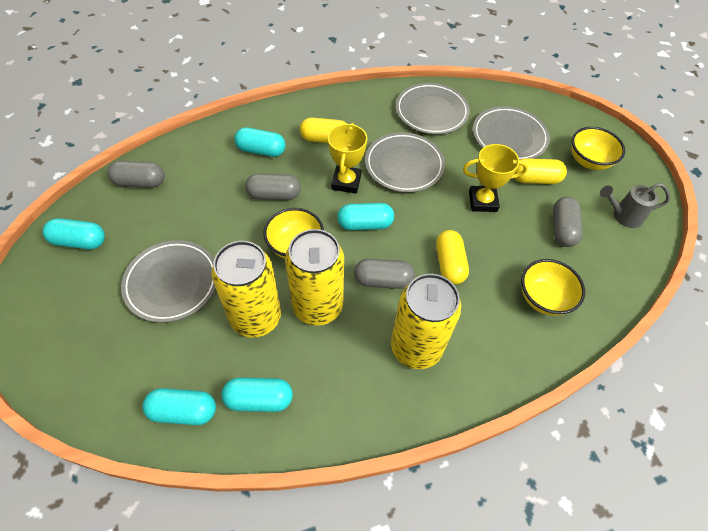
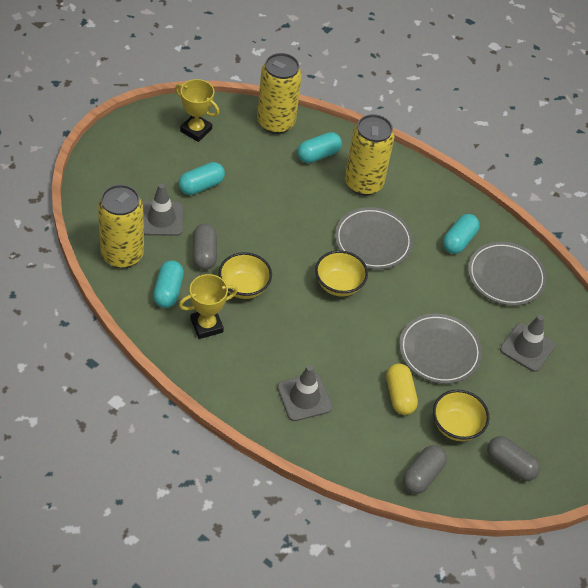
grey capsule: [108,161,165,188] [245,174,301,200] [354,259,415,289] [553,197,583,247] = 4 -> [193,224,217,270] [403,445,447,494] [487,436,540,481] = 3
grey plate: [121,240,216,323] [365,132,445,193] [396,83,470,134] [473,106,550,160] = 4 -> [335,207,413,269] [399,313,482,384] [468,242,547,306] = 3
grey traffic cone: none = 0 -> [143,183,183,236] [277,365,333,421] [500,315,555,372] = 3
grey watering can: [600,183,670,228] = 1 -> none = 0
turquoise capsule: [43,218,105,249] [143,388,216,425] [221,378,293,412] [234,127,286,157] [337,203,394,230] = 5 -> [153,260,184,308] [178,162,225,195] [297,132,342,163] [443,214,480,254] = 4
yellow capsule: [300,118,347,143] [436,230,469,285] [514,158,567,184] = 3 -> [386,363,418,415] = 1

